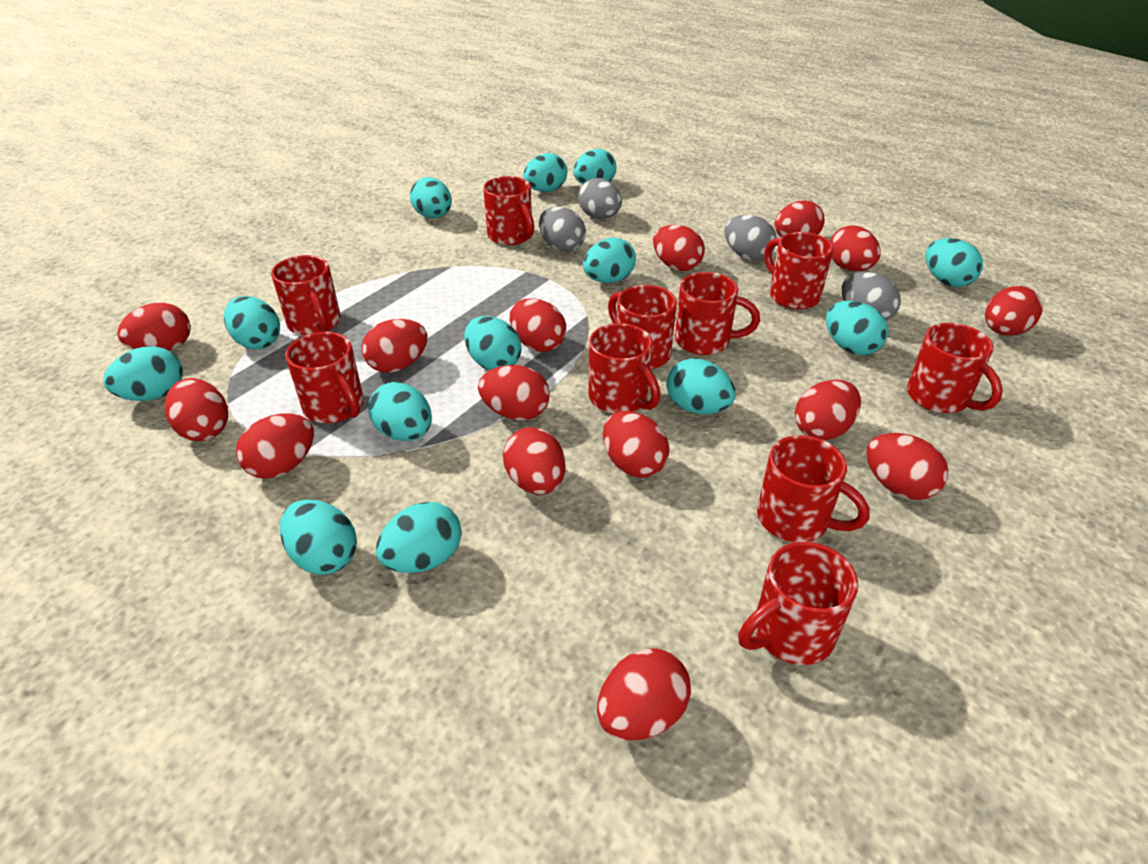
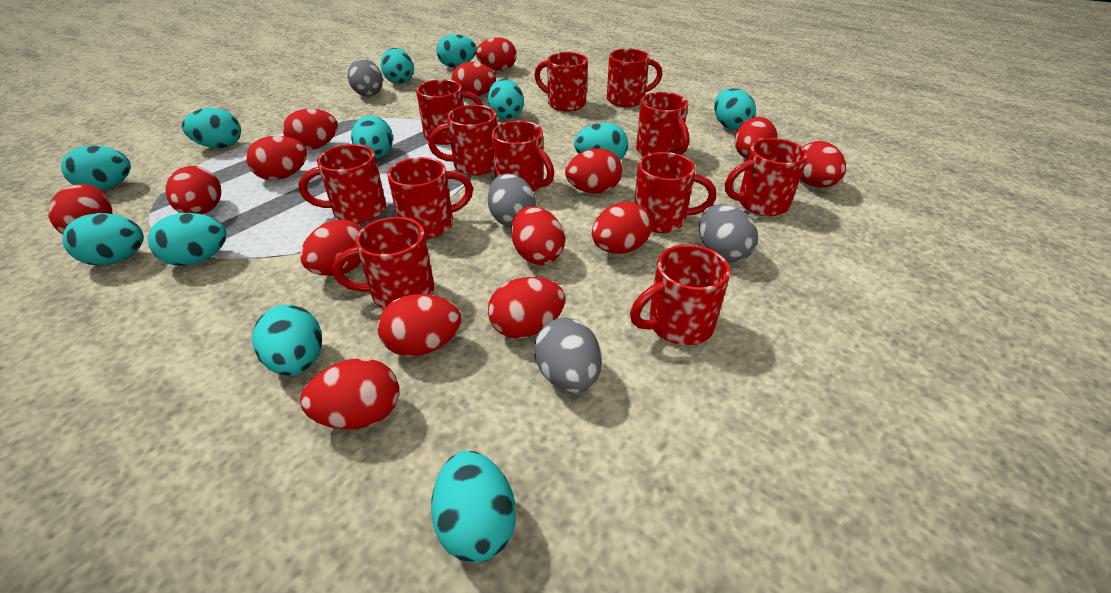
red mug: [271,255,341,336] [285,332,364,424] [483,176,534,245] [589,323,661,414] [608,285,677,370] [675,272,760,355] [738,542,858,665] [757,435,870,542] [764,232,834,309] [907,323,1003,413] = 10 -> [299,144,386,223] [333,217,434,309] [387,157,473,239] [416,79,483,145] [428,105,497,176] [491,121,554,192] [534,52,588,112] [607,48,663,107] [630,244,730,345] [634,152,716,233] [636,92,689,156] [725,138,808,216] = 12
turquoise egg: [103,346,183,401] [224,296,280,349] [280,499,357,575] [368,382,432,441] [376,502,462,573] [410,177,452,218] [464,316,522,370] [523,153,567,192] [573,149,616,184] [583,238,636,283] [666,358,735,414] [826,301,888,355] [925,238,983,287] = 13 -> [61,146,131,190] [62,213,144,265] [148,213,227,266] [182,108,241,148] [252,305,322,376] [351,116,393,159] [380,48,414,84] [431,451,516,563] [436,34,477,67] [488,79,524,119] [574,123,628,159] [714,88,756,130] = 12

